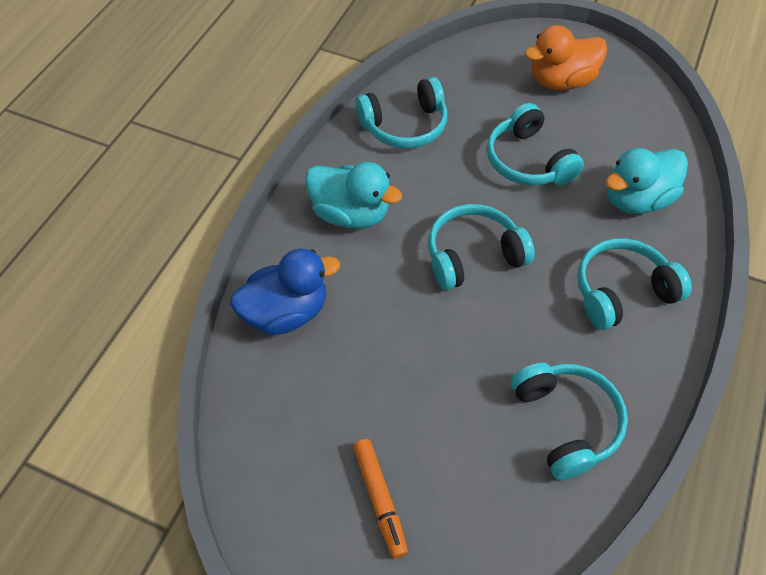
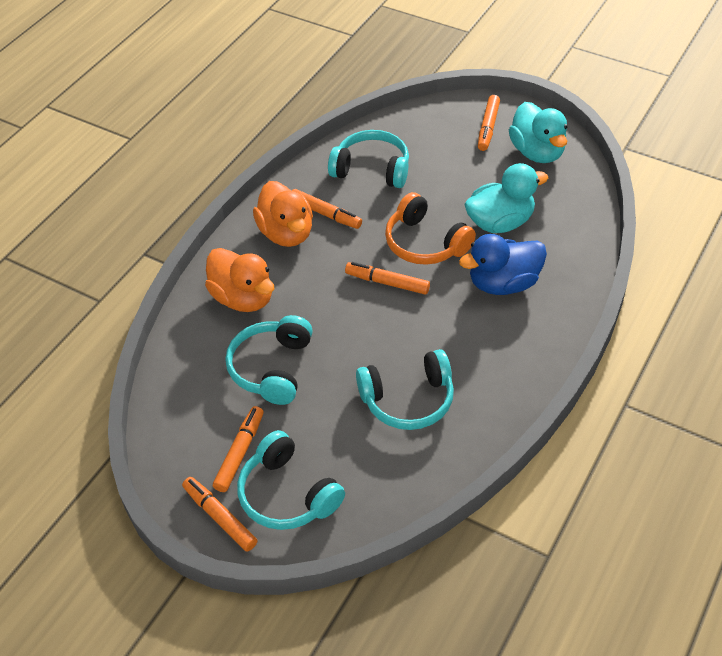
orange duck: [524,25,607,90] = 1 -> [205,248,274,312] [253,181,313,247] = 2
orange headphones: none = 0 -> [385,192,476,265] = 1
orange marker: [353,439,408,558] = 1 -> [182,477,257,552] [213,406,264,492] [292,189,362,229] [345,262,430,295] [478,95,500,151] = 5
turquoise headphones: [355,77,447,149] [428,204,535,290] [487,103,584,186] [511,363,628,480] [577,238,692,330] = 5 -> [225,315,313,405] [237,430,345,530] [328,130,409,188] [356,349,454,430] = 4

